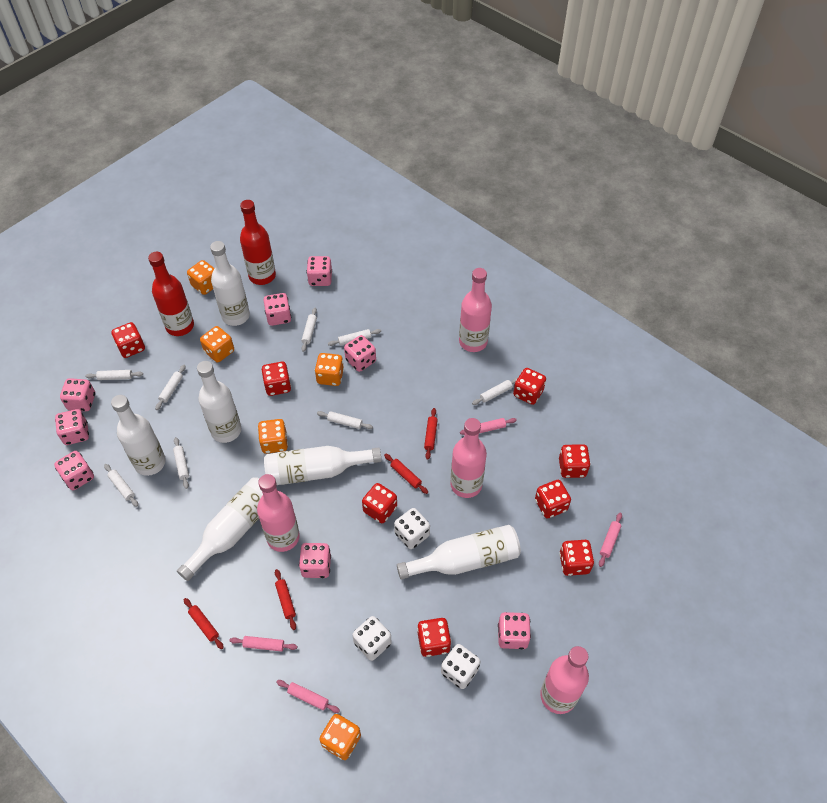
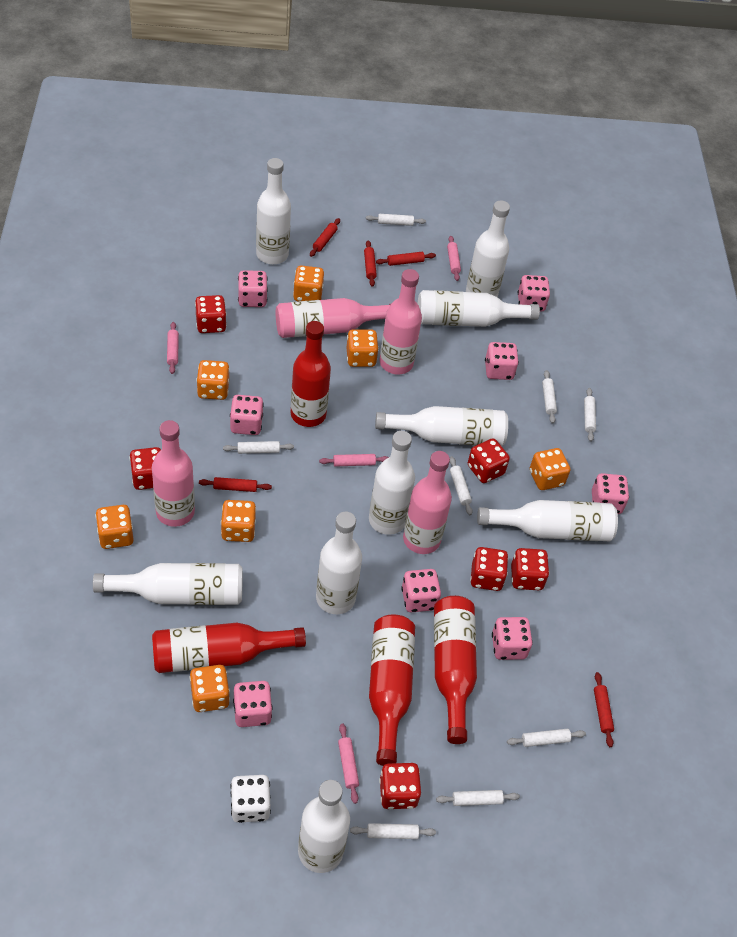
orange dice: [187,260,215,295] [200,326,234,362] [258,419,288,454] [315,353,344,386] [319,714,361,760] = 5 -> [95,505,134,549] [190,665,230,712] [196,360,230,400] [221,500,256,542] [293,266,324,301] [346,329,379,367] [530,448,570,490] = 7
red bottle: [148,252,194,336] [240,200,276,285] = 2 -> [152,623,306,673] [291,321,331,427] [369,615,415,766] [434,596,477,744] = 4
red dice: [111,322,145,358] [261,362,291,396] [362,483,397,523] [417,618,451,657] [513,368,546,405] [535,480,571,518] [559,444,591,478] [559,540,594,576] = 8 -> [129,447,161,490] [195,295,227,333] [379,763,421,809] [468,439,510,483] [470,547,508,591] [511,548,549,590] = 6
red rolling pin: [184,598,224,649] [275,569,296,630] [384,454,428,494] [424,408,438,460] = 4 -> [199,477,272,492] [310,218,340,257] [364,240,377,287] [376,252,436,266] [594,672,614,747] = 5
white bottle: [111,395,166,476] [177,478,263,581] [197,361,241,443] [210,241,250,326] [264,446,382,485] [397,525,521,580] = 6 -> [93,563,243,605] [256,158,291,264] [298,780,350,873] [316,512,362,614] [369,431,415,535] [375,406,508,446] [418,290,540,327] [466,201,510,297] [477,500,618,541] = 9
white dice: [352,616,392,661] [394,508,430,549] [441,644,480,689] = 3 -> [230,775,271,823] = 1

